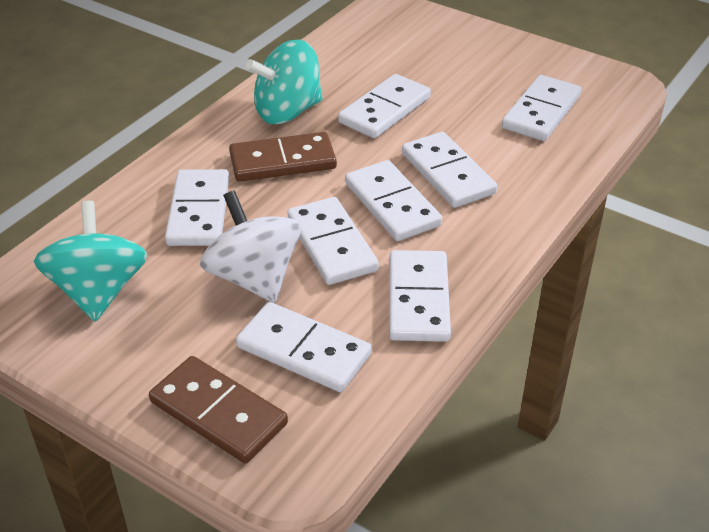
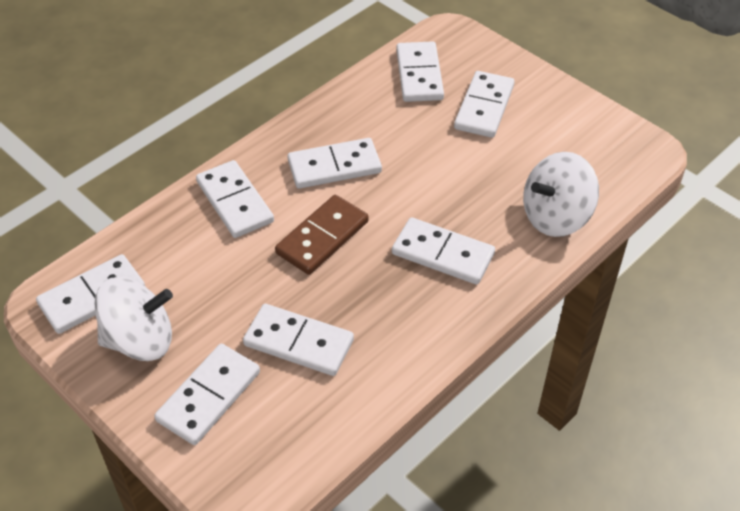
brown domino: [149,356,288,463] [229,132,337,182] = 2 -> [275,195,369,275] = 1
turquoise spinning top: [34,201,147,322] [246,40,323,124] = 2 -> none = 0
white spinning top: [200,191,301,303] = 1 -> [94,277,173,361] [523,152,599,237] = 2

